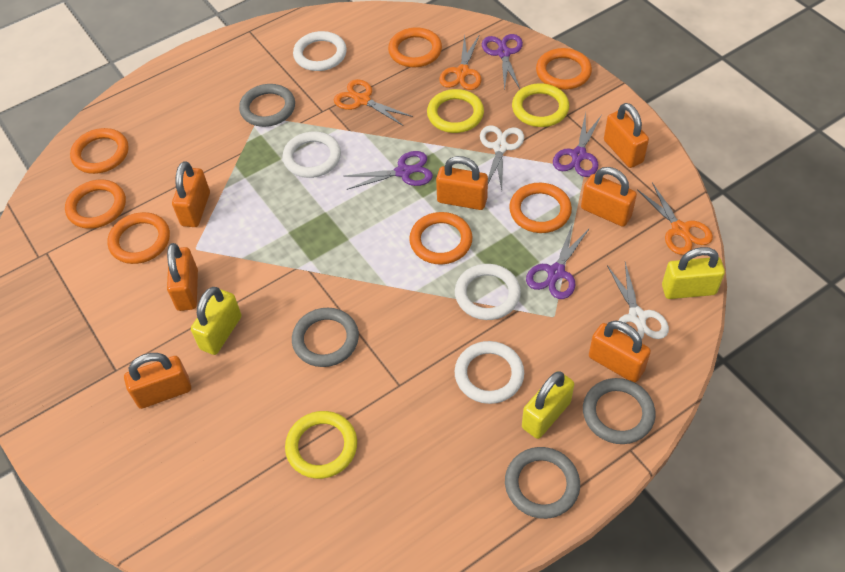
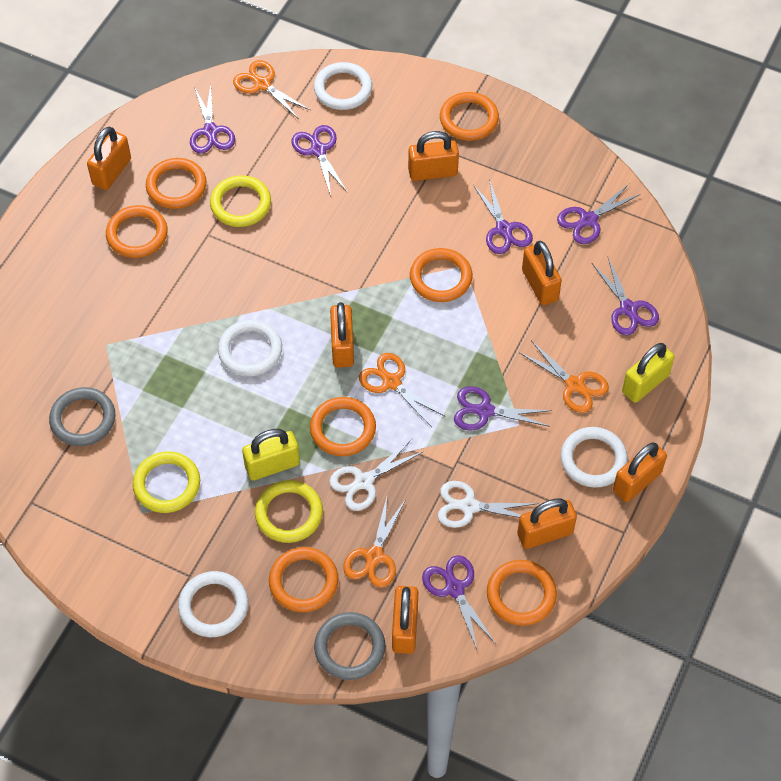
grey ring: [239,84,295,127] [292,308,359,367] [505,447,580,519] [583,378,656,444] = 4 -> [49,387,115,446] [314,612,386,680] = 2
orange scissors: [334,79,413,126] [439,34,482,90] [637,182,713,255] = 3 -> [233,60,310,118] [343,497,406,588] [359,353,444,427] [520,340,609,413] = 4
purple scissors: [345,151,433,190] [482,34,523,91] [526,223,590,299] [553,112,602,177] = 4 -> [190,85,235,154] [292,125,347,196] [422,555,496,651] [454,386,552,431] [473,179,533,254] [557,184,641,244] [592,257,659,335] = 7
yellow padlock: [191,287,241,355] [522,371,574,439] [662,247,725,299] = 3 -> [242,429,300,481] [622,343,675,403] = 2

